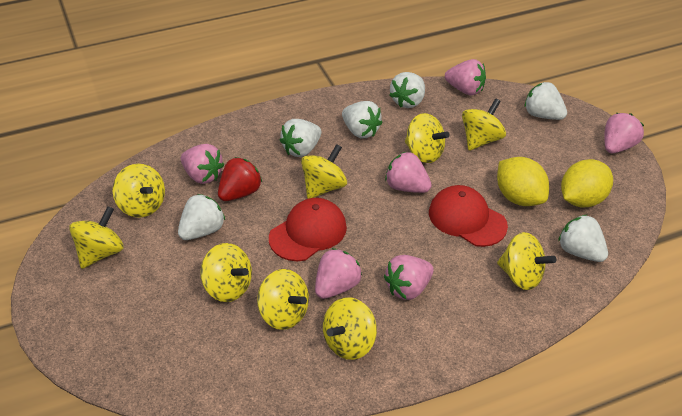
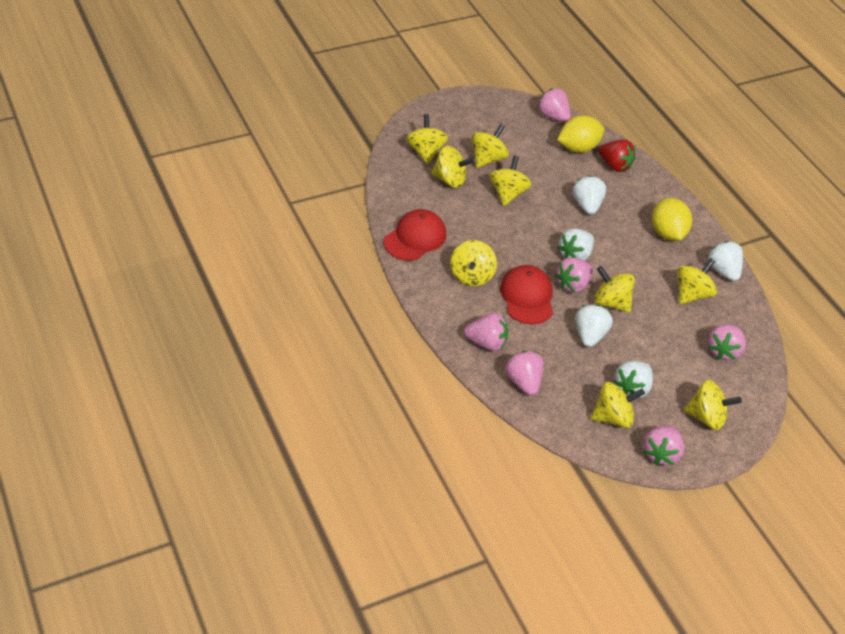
white strawberry: [178,194,225,240] [280,119,322,157] [342,101,383,138] [390,72,425,108] [524,82,567,120] [558,215,608,262] = 6 -> [558,228,594,261] [572,175,606,215] [575,305,613,347] [614,361,653,398] [707,241,743,281] = 5

